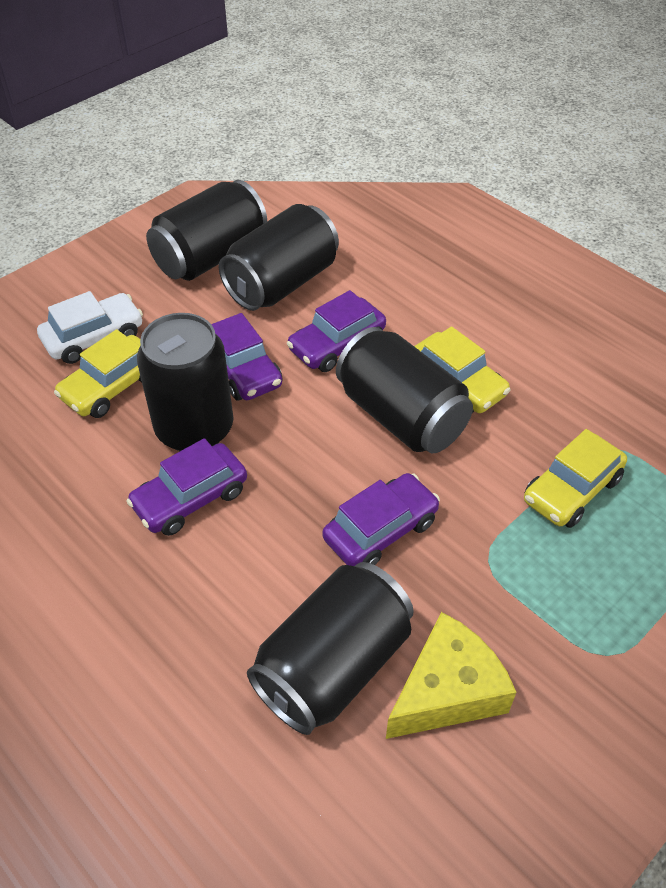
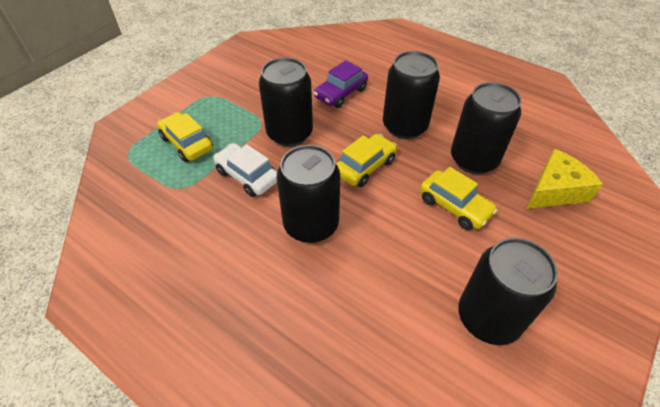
purple car: [126,438,247,536] [211,313,282,401] [287,290,386,372] [322,473,440,566] = 4 -> [314,60,368,108] = 1

